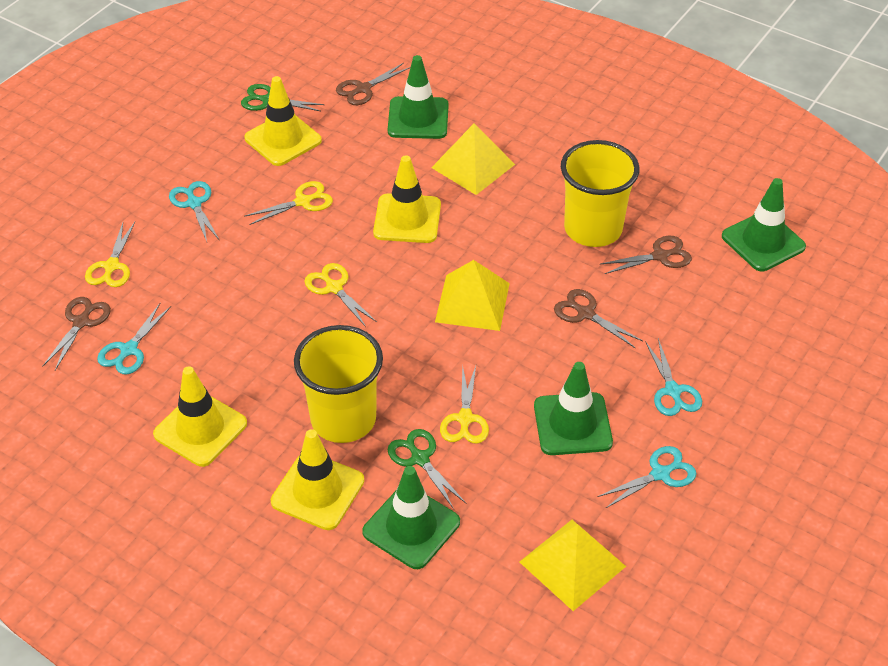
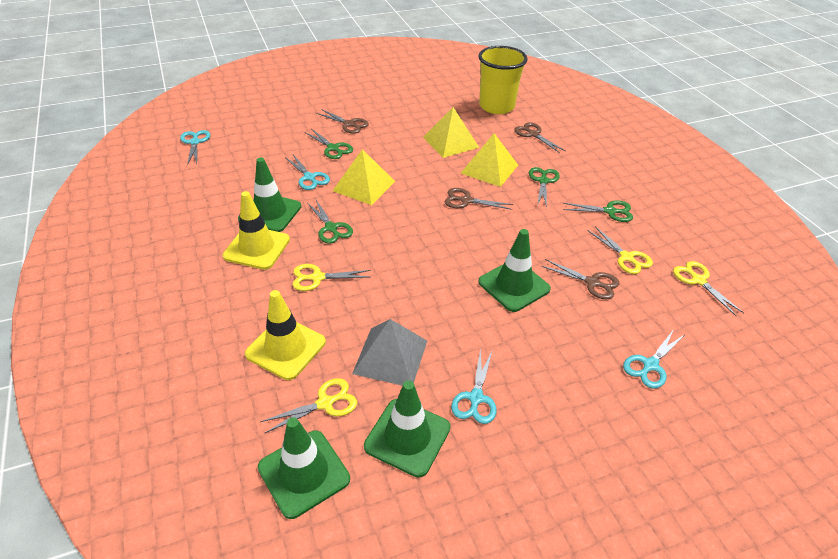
green scissors: [241,84,324,111] [388,429,466,509] = 2 -> [305,129,353,159] [307,200,353,244] [529,167,560,207] [563,200,633,222] = 4
grey pyramid: none = 0 -> [352,319,427,386] = 1
yellow cup: [294,325,383,443] [561,140,639,247] = 2 -> [478,46,528,114] = 1
yellow traffic cone: [153,366,247,467] [244,76,322,166] [271,429,364,530] [373,155,441,243] = 4 -> [223,191,290,270] [245,290,326,380] = 2

